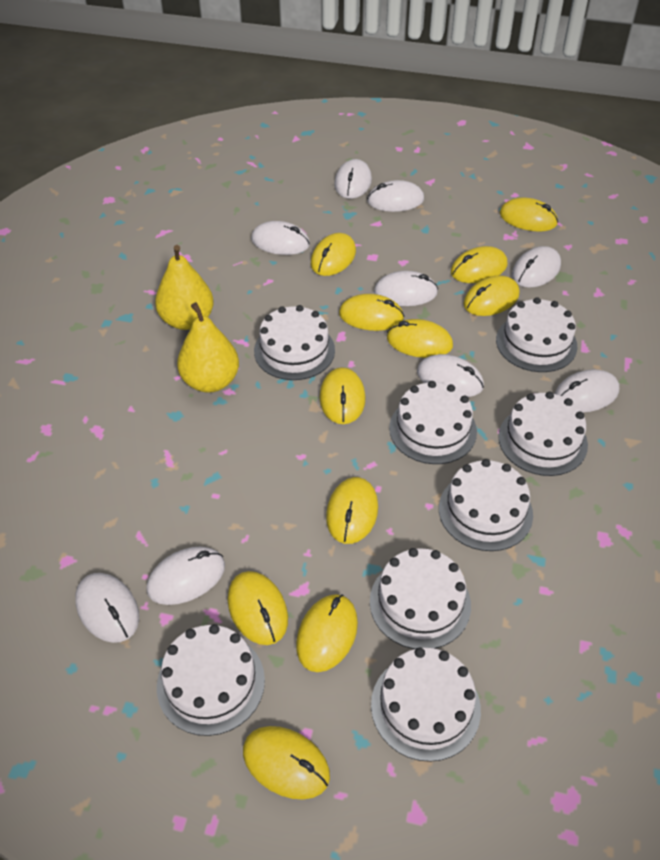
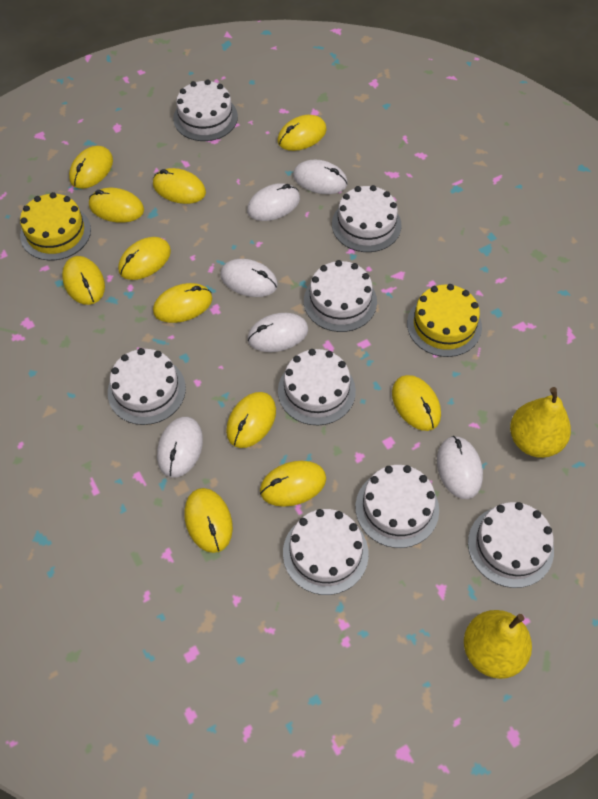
white mouse: [75,573,139,643] [146,547,225,605] [251,221,310,255] [334,159,372,199] [367,180,424,212] [374,271,438,306] [417,354,484,397] [512,246,561,288] [554,369,619,413] = 9 -> [157,417,203,478] [220,259,278,297] [247,183,300,221] [248,313,308,352] [293,160,348,194] [437,436,483,499] = 6
yellow cake: none = 0 -> [20,192,91,260] [407,284,482,357] = 2

